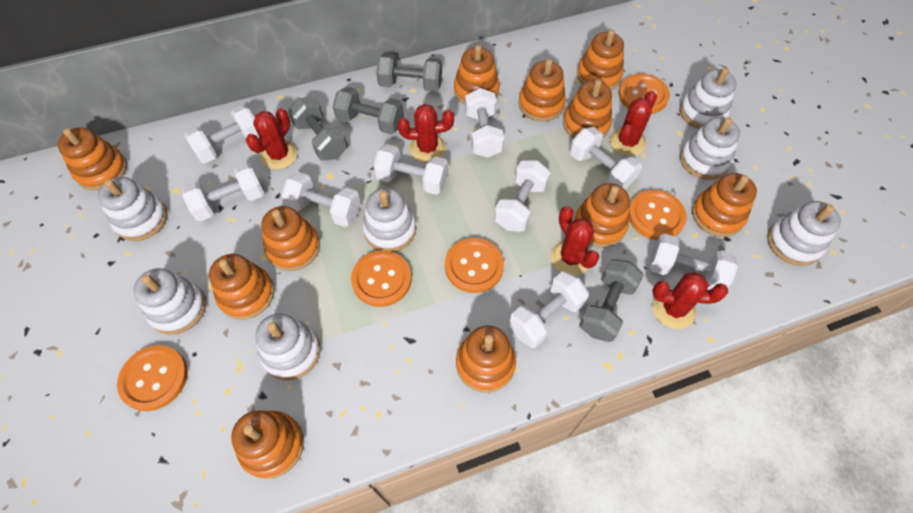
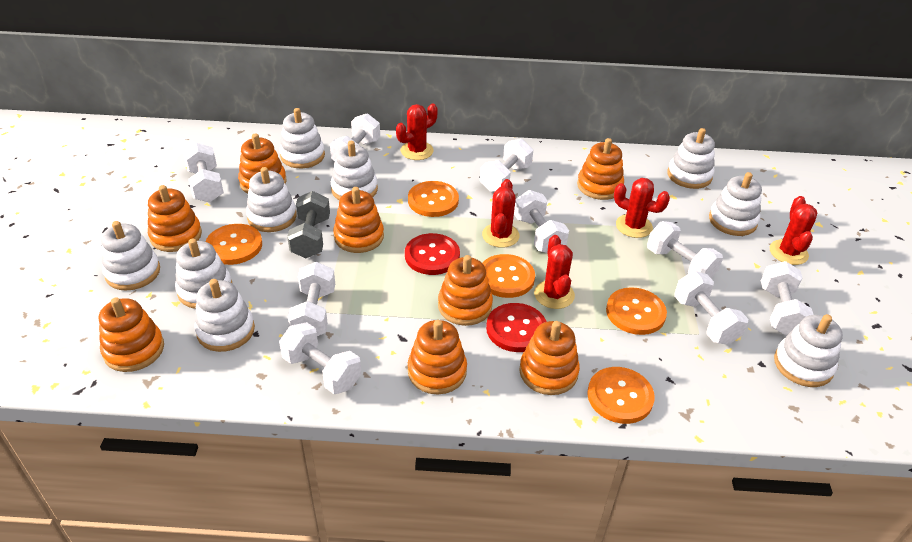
grey dumbbell: [288,98,347,160] [333,87,404,134] [376,53,442,92] [579,259,644,342] = 4 -> [287,191,330,258] = 1
orange stacking toy: [57,128,127,190] [209,254,274,320] [231,411,304,479] [261,206,320,271] [454,45,500,105] [456,325,516,393] [518,59,566,122] [563,80,612,138] [574,183,630,247] [577,29,624,90] [692,173,757,237] = 11 -> [99,297,164,372] [148,185,202,252] [238,133,287,194] [333,187,384,253] [408,320,467,395] [438,255,493,326] [519,321,580,395] [577,138,624,200] = 8
red button: none = 0 -> [405,233,460,275] [486,303,547,352] = 2
white stacking toy: [98,177,168,241] [133,268,206,334] [255,313,321,380] [363,188,416,252] [680,68,736,129] [680,117,740,180] [767,201,841,266] = 7 -> [101,221,160,291] [175,239,232,309] [194,279,255,352] [246,167,297,232] [279,108,325,168] [331,141,378,200] [667,128,715,189] [709,172,762,236] [774,314,843,387] = 9

